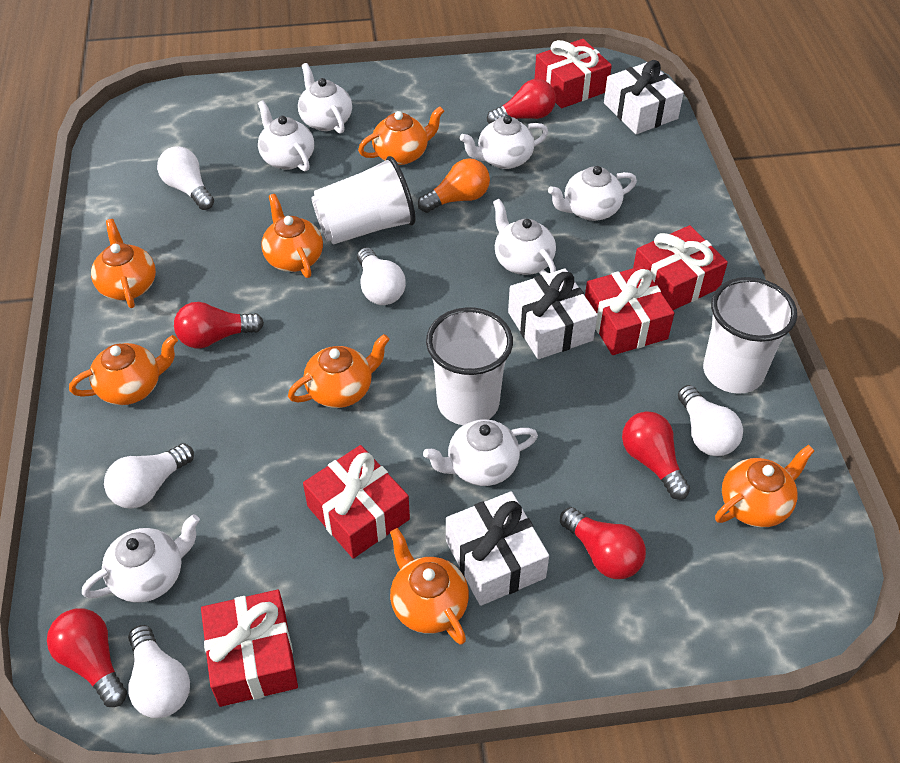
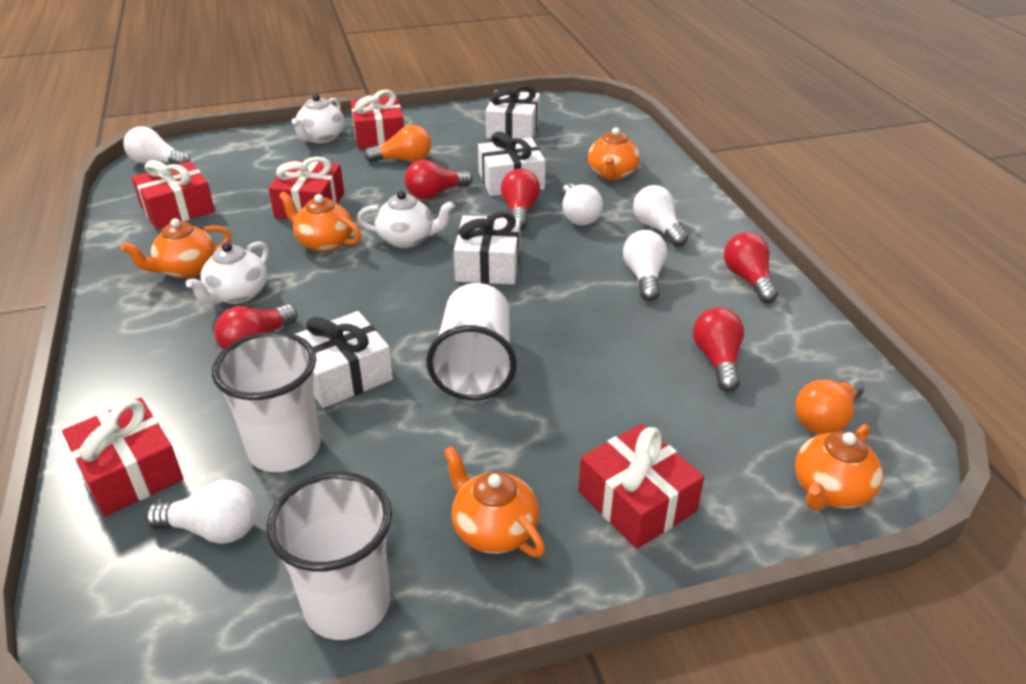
orange light bulb: [418,158,490,213] = 1 -> [364,125,431,162] [795,377,864,434] = 2
orange teapot: [69,335,178,405] [91,219,156,308] [262,194,323,278] [288,334,390,408] [358,106,444,165] [390,528,469,645] [715,445,815,527] = 7 -> [121,218,231,279] [279,191,361,252] [444,446,545,557] [588,127,640,180] [795,424,883,510] = 5
white gift: [446,491,549,606] [508,268,598,359] [604,60,684,134] = 3 -> [295,311,393,408] [454,212,520,285] [478,132,546,196] [486,85,540,139] = 4
white teapot: [82,514,200,603] [258,100,314,171] [298,63,352,134] [423,419,538,486] [460,115,548,169] [493,199,556,275] [548,166,637,221] = 7 -> [186,241,269,304] [291,94,344,143] [357,190,455,248] = 3

